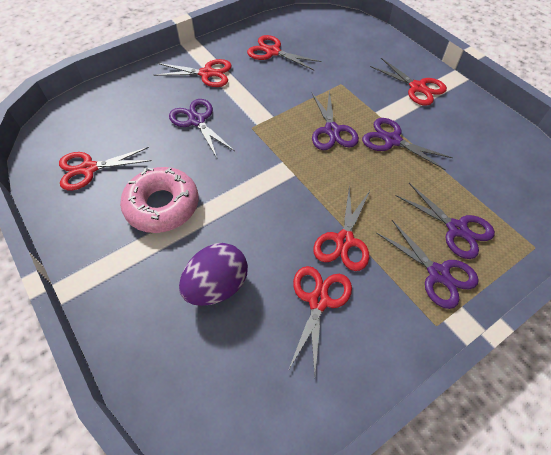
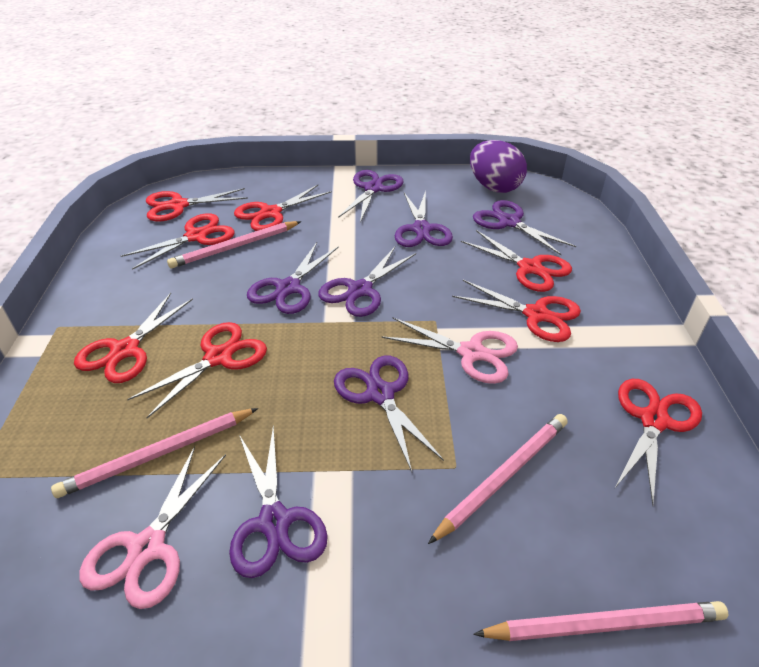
pink donut: [120,167,199,233] = 1 -> none = 0
pink pencil: none = 0 -> [51,408,258,498] [167,221,301,268] [428,414,568,544] [473,601,728,641] = 4
pink scissors: none = 0 -> [79,446,226,609] [382,318,518,384] = 2
purple scissors: [169,99,235,158] [312,90,359,150] [362,118,453,170] [377,220,479,309] [396,183,495,259] = 5 -> [229,425,328,578] [247,242,339,314] [318,247,416,317] [334,355,444,472] [338,170,403,223] [395,191,453,247] [473,200,576,255] = 7
red scissors: [59,147,152,190] [154,59,232,87] [247,35,322,70] [288,266,352,375] [313,186,370,271] [370,58,447,106] = 6 -> [74,293,193,383] [121,213,235,270] [127,322,267,418] [146,188,248,221] [234,185,332,231] [452,280,581,342] [461,230,572,292] [615,379,702,506] = 8

